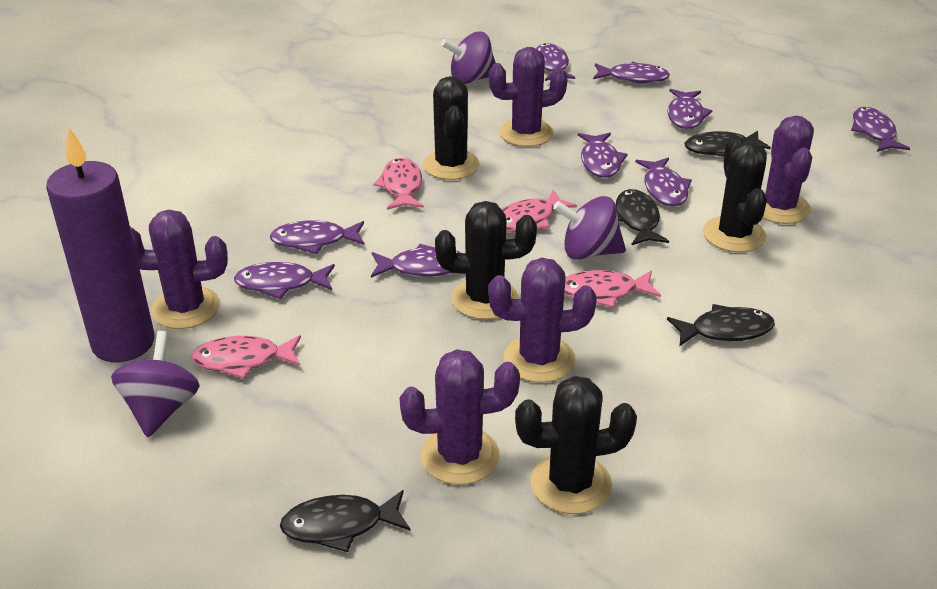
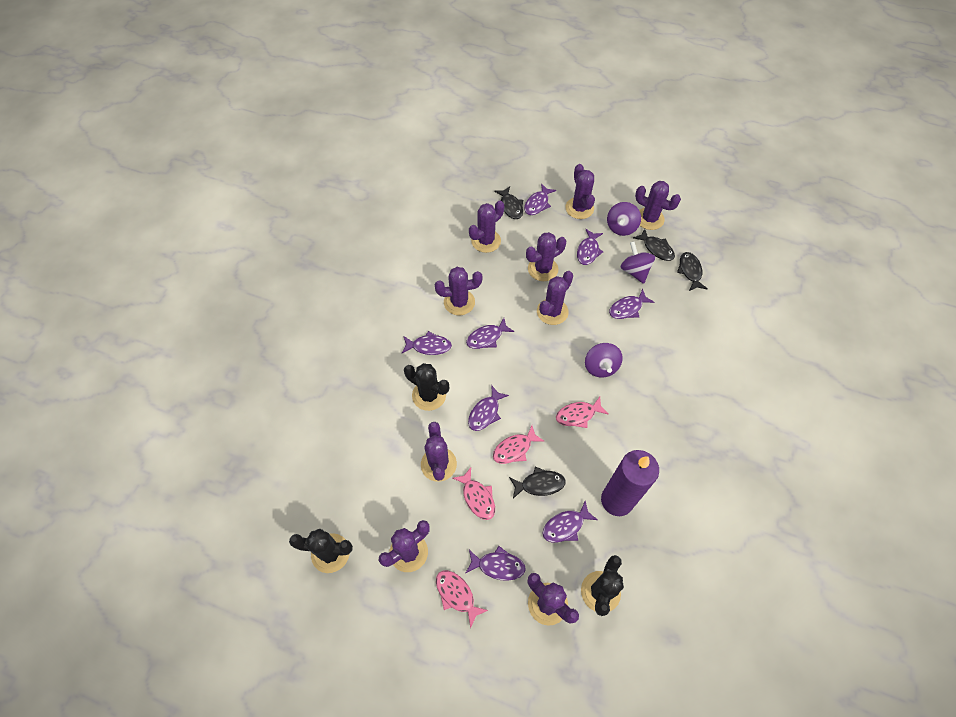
black cactus: [423,76,480,180] [435,201,537,319] [515,376,637,514] [703,136,767,252] = 4 -> [289,529,353,573] [404,363,449,411] [581,555,624,616] = 3
purple cactus: [130,210,228,329] [399,349,520,485] [488,258,597,383] [489,47,568,147] [762,115,814,224] = 5 -> [379,520,430,572] [421,422,457,482] [435,267,483,315] [469,201,504,253] [526,232,566,281] [528,573,579,626] [537,271,573,325] [565,164,595,219] [635,181,681,230] = 9
purple fish: [234,262,335,299] [270,220,365,254] [371,244,461,278] [536,43,575,81] [578,133,628,178] [593,62,670,83] [635,157,692,207] [667,89,712,129] [851,107,910,152] = 9 -> [402,331,452,355] [466,318,514,349] [466,546,526,581] [468,386,509,431] [524,183,556,215] [542,501,598,543] [577,229,603,265] [609,289,654,319] = 8

